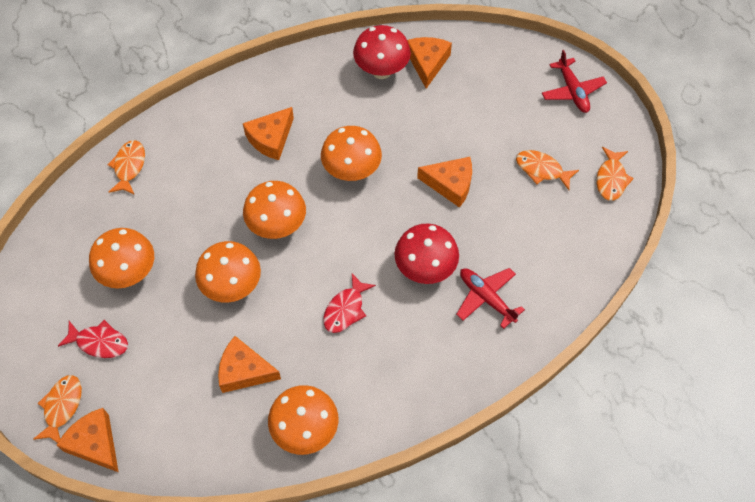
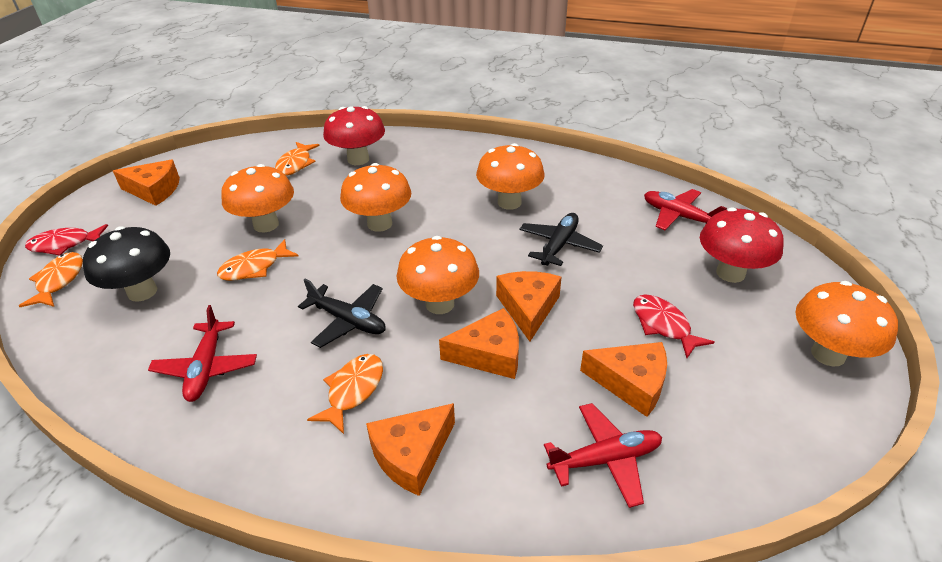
black mushroom: none = 0 -> [83,226,170,302] = 1
black plane: none = 0 -> [298,279,386,348] [519,213,603,266] = 2
red plane: [456,268,525,329] [542,50,607,113] = 2 -> [148,305,257,402] [544,403,662,508] [644,189,727,230] = 3

